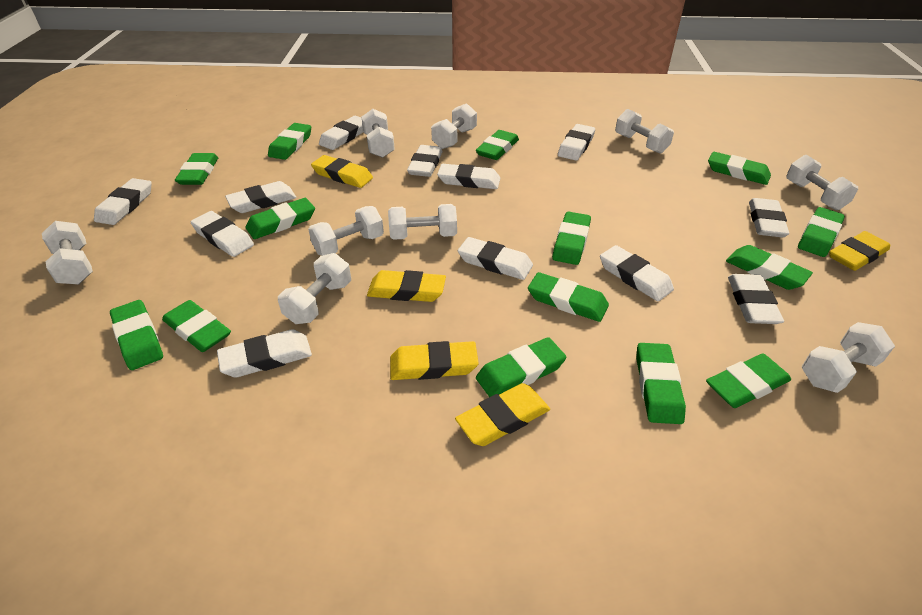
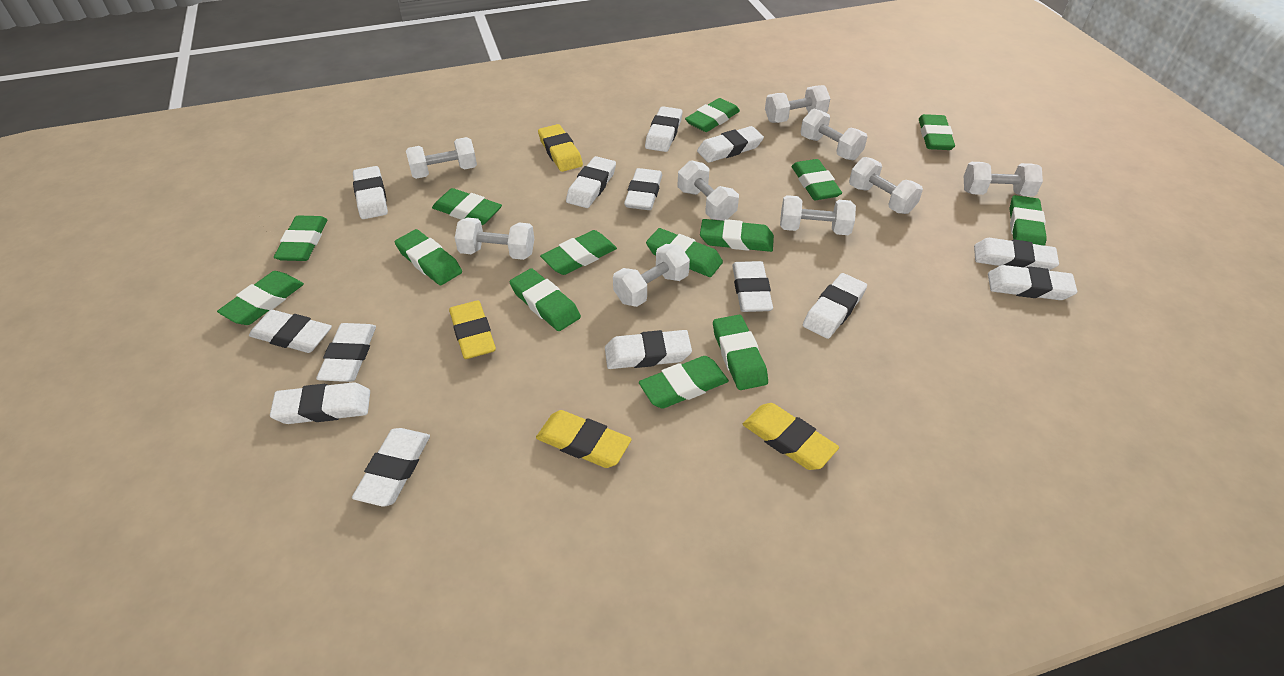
white eraser: [94,178,152,225] [190,211,254,257] [217,329,312,377] [225,181,296,213] [319,116,364,150] [407,145,443,177] [437,164,501,189] [458,237,533,280] [558,124,595,160] [600,245,674,301] [728,274,784,324] [749,198,789,237] = 12 -> [249,310,332,353] [270,382,370,424] [316,323,376,382] [352,428,430,507] [353,166,388,219] [566,156,616,208] [605,330,692,369] [624,168,662,210] [645,106,682,152] [697,126,764,163] [732,261,773,312] [803,273,867,339] [974,238,1059,270] [988,265,1078,300] = 14
yellow eraser: [311,155,373,188] [367,270,446,302] [390,341,479,380] [455,383,550,446] [829,231,890,271] = 5 -> [449,301,496,359] [536,410,632,468] [538,124,583,172] [743,403,839,470] = 4

